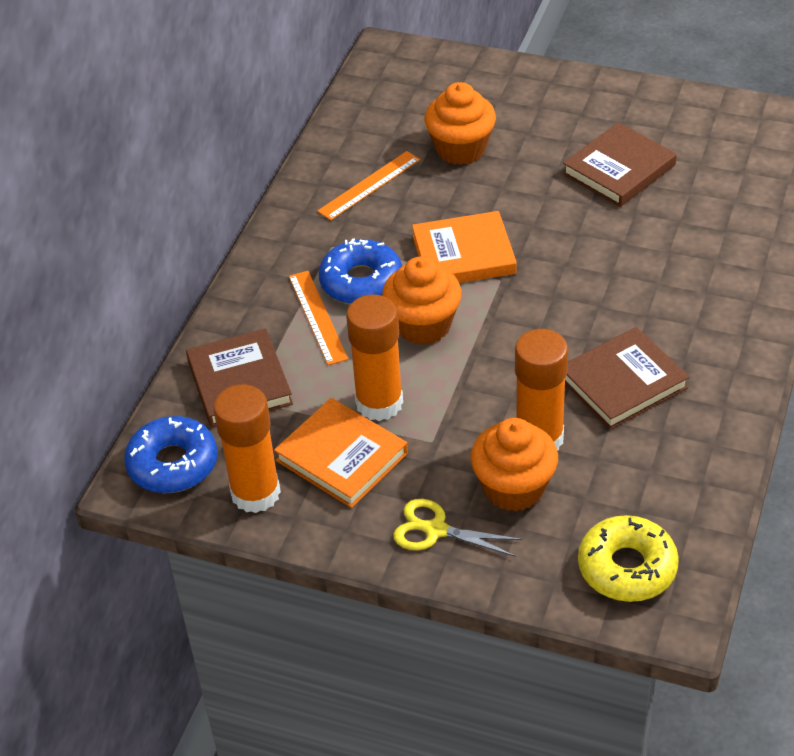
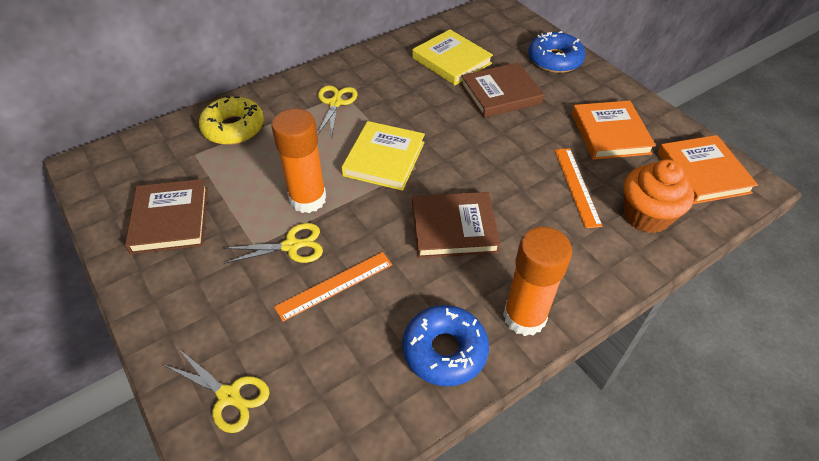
orange cupcake: [382,256,462,345] [425,82,496,165] [470,418,558,511] = 3 -> [624,159,694,233] = 1
orange glue stick: [213,384,281,513] [346,295,403,421] [515,329,568,451] = 3 -> [271,108,326,213] [503,227,572,336] = 2
yellow book: none = 0 -> [341,121,425,191] [412,29,493,85] = 2
yellow scissors: [393,499,522,557] = 1 -> [164,349,269,433] [223,223,323,264] [317,85,358,138] = 3

